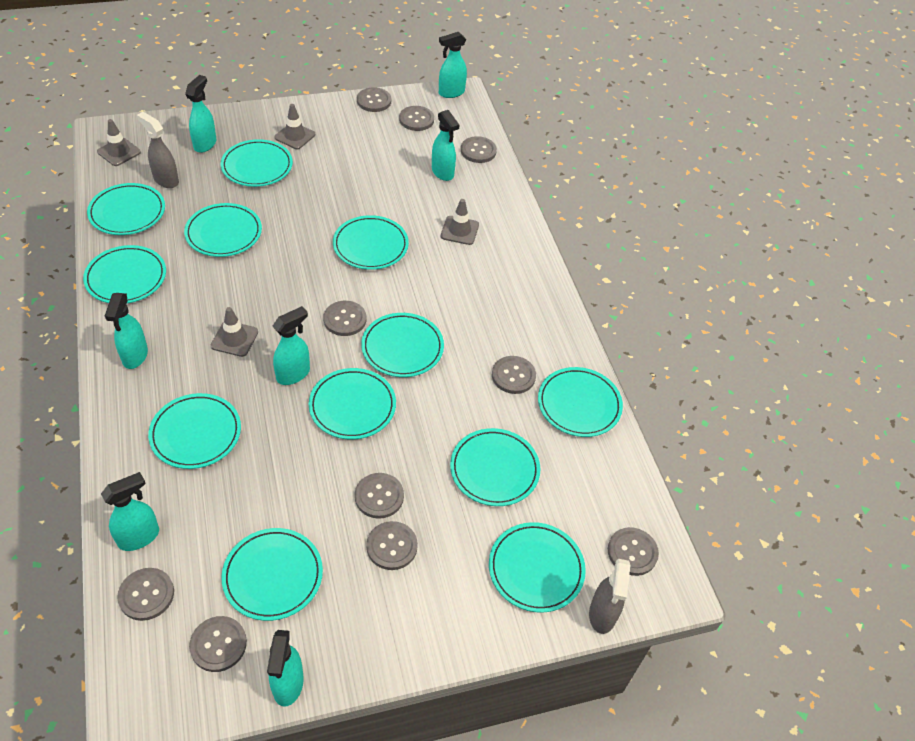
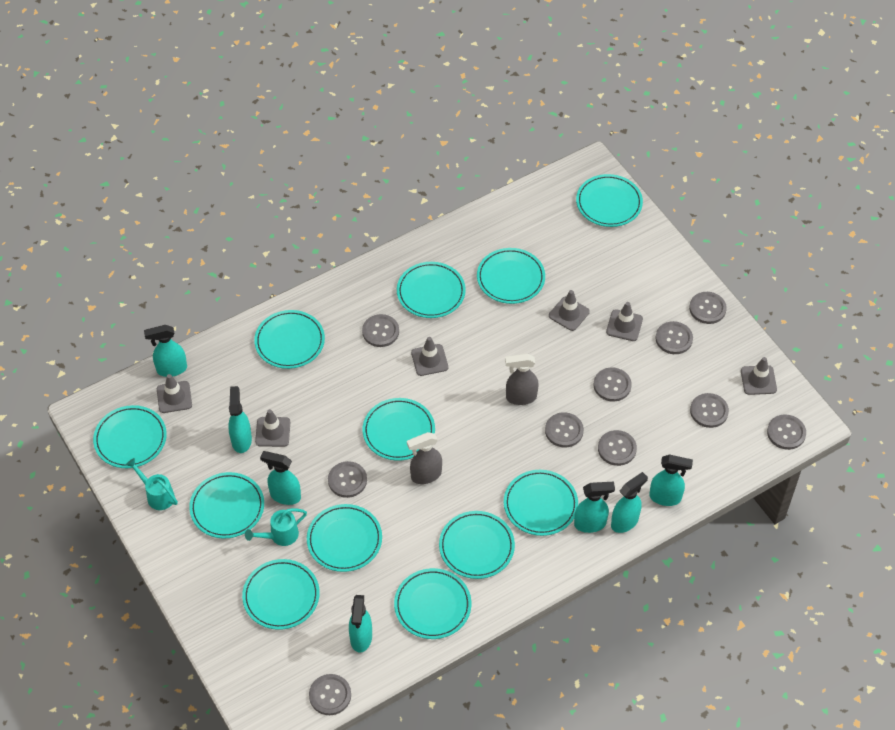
grey traffic cone: [97,119,141,166] [211,307,258,357] [274,104,315,149] [441,199,479,245] = 4 -> [157,374,192,413] [255,409,290,447] [411,337,448,376] [549,290,590,331] [606,302,643,341] [741,357,777,395] = 6
turquoise watering can: none = 0 -> [126,458,178,510] [245,508,307,546] = 2

